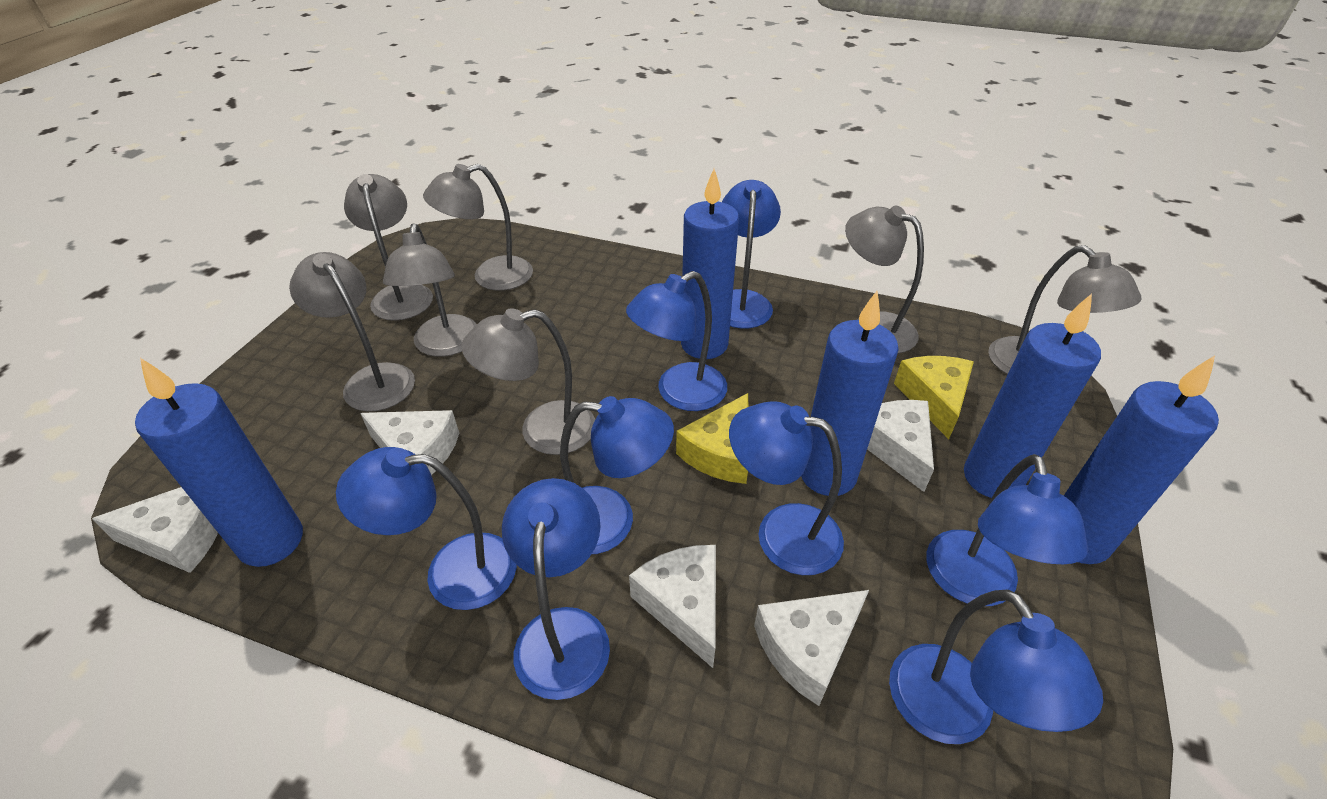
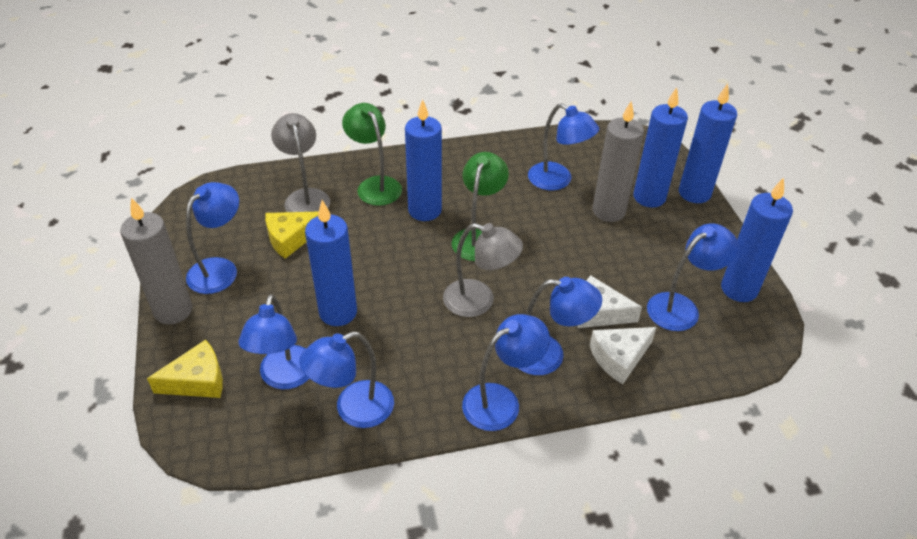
blue lamp: [336,447,517,610] [502,478,610,700] [560,396,674,554] [626,271,727,411] [722,180,781,329] [729,401,844,575] [889,590,1103,744] [926,454,1088,606] = 8 -> [186,182,239,294] [238,294,309,389] [299,331,394,428] [462,314,550,431] [518,277,602,375] [528,103,599,190] [647,223,738,331] = 7
green lamp: none = 0 -> [342,103,402,206] [452,152,509,261] = 2
grey candle: none = 0 -> [120,197,192,325] [593,101,644,222] = 2
grey lamp: [289,252,415,412] [344,174,433,321] [383,223,477,357] [423,164,533,291] [461,308,595,455] [845,205,924,353] [988,245,1141,375] = 7 -> [271,113,330,212] [443,223,523,317] = 2
white cheese: [92,487,218,573] [360,410,459,475] [629,545,716,668] [754,590,869,706] [867,400,934,492] = 5 -> [577,276,642,328] [590,327,657,384] = 2

